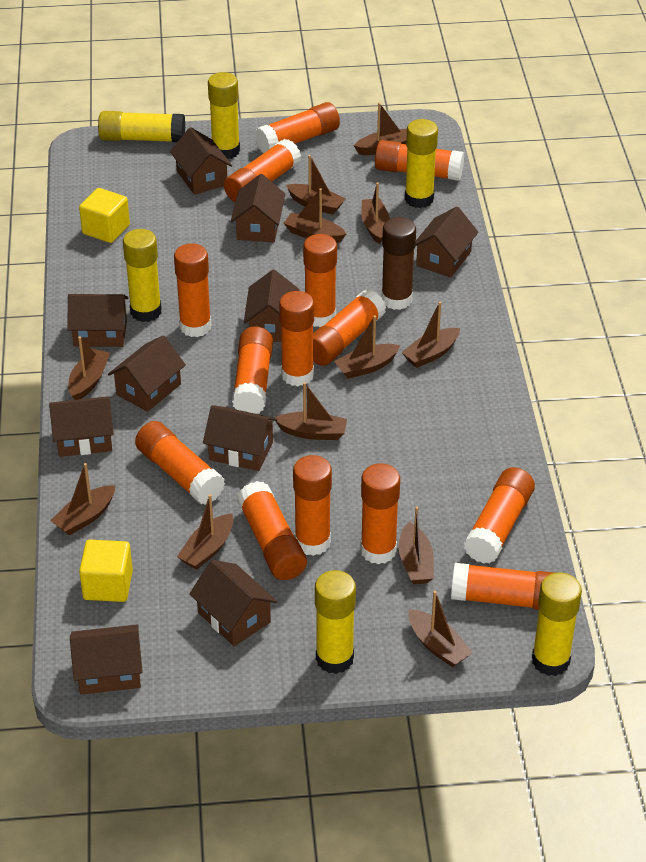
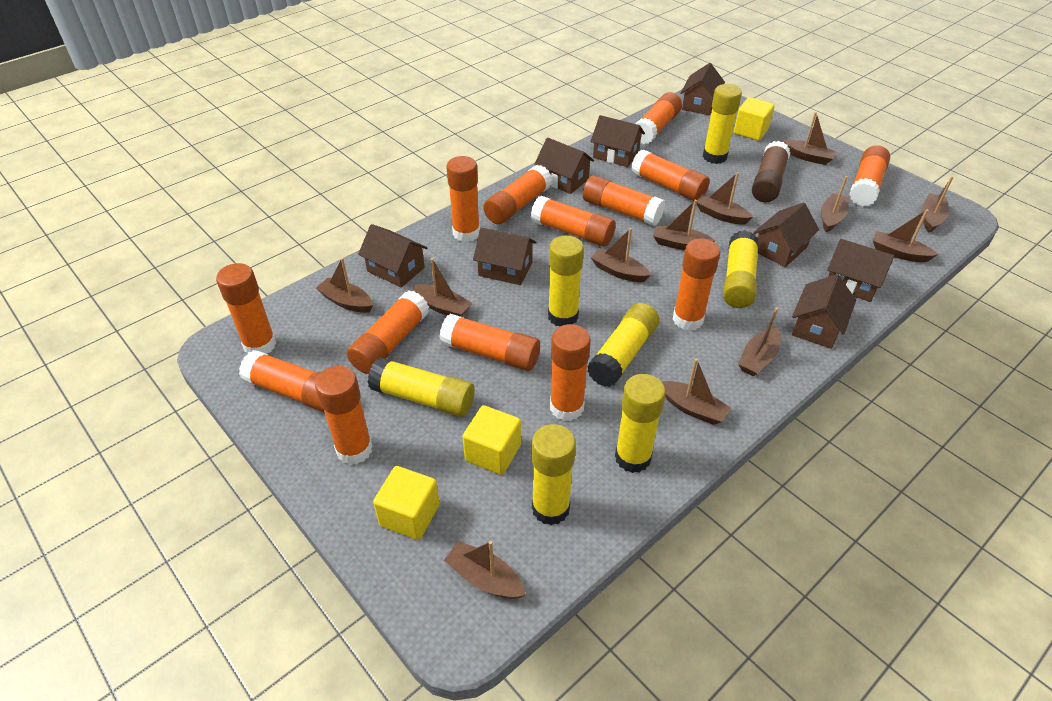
brown house: [49,396,114,457] [67,294,128,347] [70,624,143,695] [108,335,186,412] [170,127,232,195] [189,560,277,646] [203,405,277,471] [231,174,285,242] [244,270,300,342] [416,206,478,278] = 10 -> [358,224,428,288] [473,228,537,285] [535,138,594,194] [591,115,645,167] [681,63,725,115] [753,203,819,267] [792,274,856,349] [827,239,894,302] = 8
yellow cube: [79,188,130,243] [79,540,133,602] = 2 -> [373,466,440,540] [462,405,521,475] [734,97,775,141] = 3
yellow glue stick: [98,111,185,142] [123,229,162,322] [208,72,240,159] [315,570,356,674] [405,119,438,208] [532,573,582,676] = 6 -> [368,357,475,417] [532,424,576,525] [548,235,584,326] [587,303,659,387] [615,374,666,473] [703,84,742,164] [723,230,759,308] = 7

